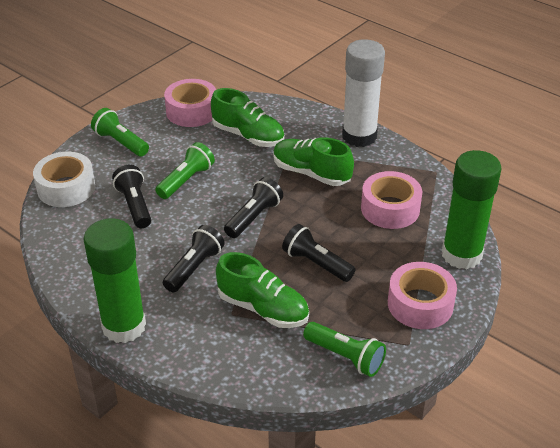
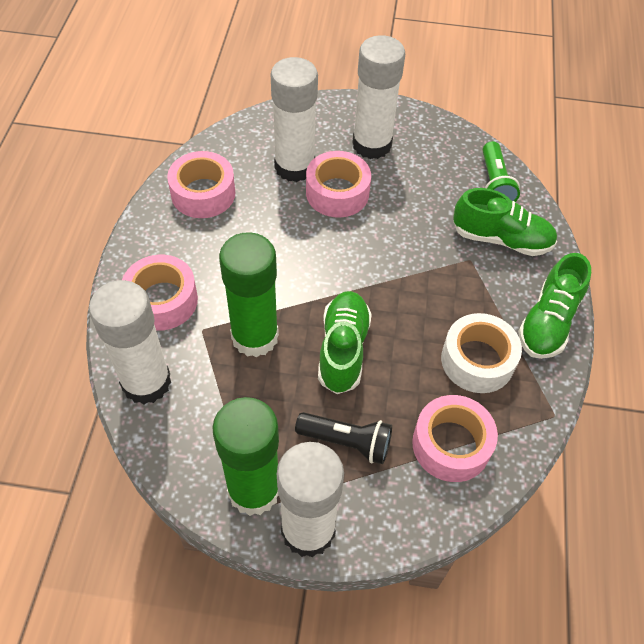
black flashlight: [112,165,151,228] [163,225,225,293] [224,177,283,238] [282,224,356,282] = 4 -> [295,412,392,464] = 1
green flashlight: [91,108,149,157] [155,142,215,199] [303,322,386,377] = 3 -> [483,141,520,202] = 1
pink tape: [164,79,216,127] [361,171,422,229] [388,262,457,329] = 3 -> [122,255,198,330] [167,151,235,218] [306,151,371,218] [412,395,498,482] = 4
white glue stick: [342,39,385,147] = 1 -> [89,280,171,404] [271,57,318,182] [277,442,344,558] [352,35,405,159] = 4

